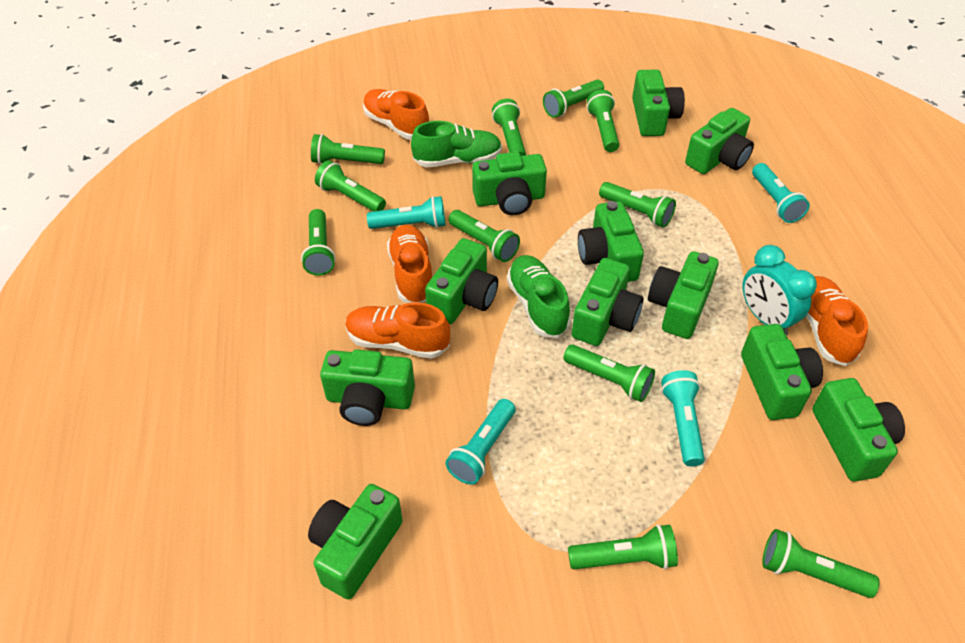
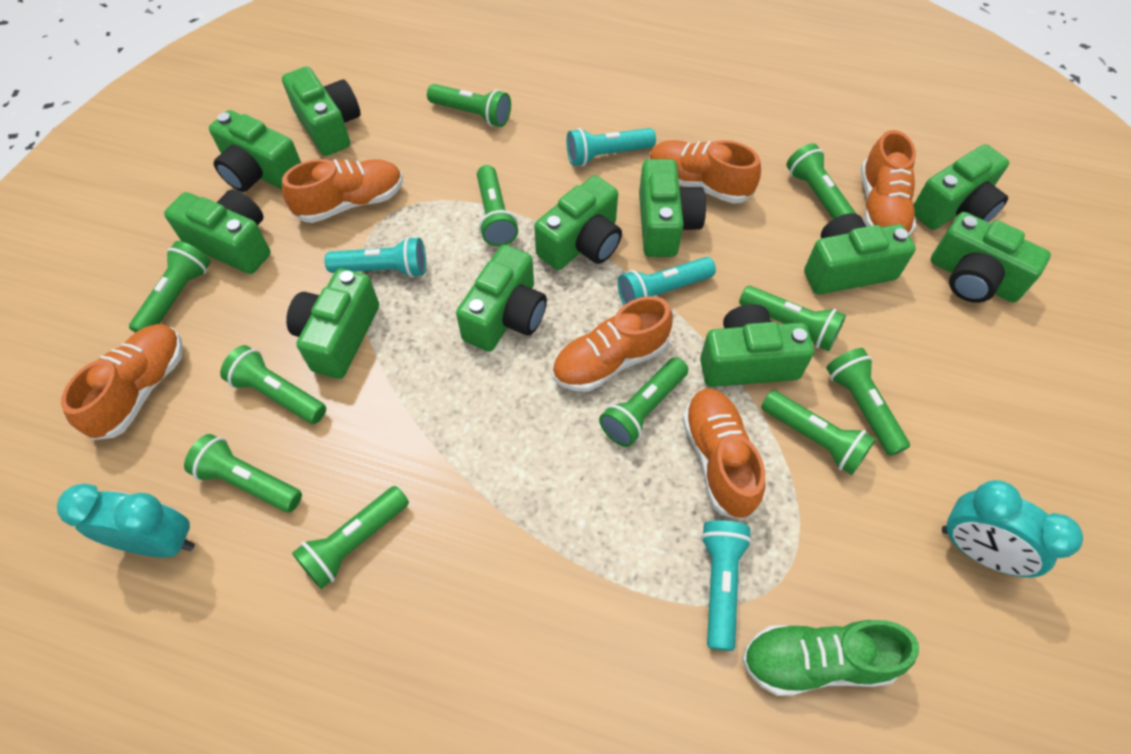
green shoe: [411,121,502,168] [507,255,571,338] = 2 -> [742,620,919,696] = 1
orange shoe: [345,302,450,359] [363,89,429,140] [387,224,432,303] [806,276,868,366] = 4 -> [61,324,183,440] [282,159,403,223] [552,296,673,392] [649,140,761,204] [682,388,765,520] [861,130,916,236] = 6
turquoise clock: [743,245,817,336] = 1 -> [57,483,195,557] [942,480,1083,577] = 2

